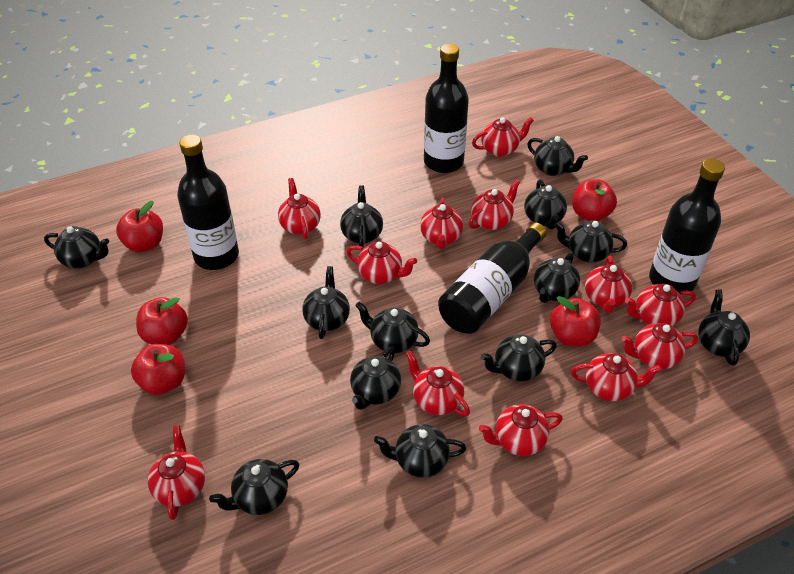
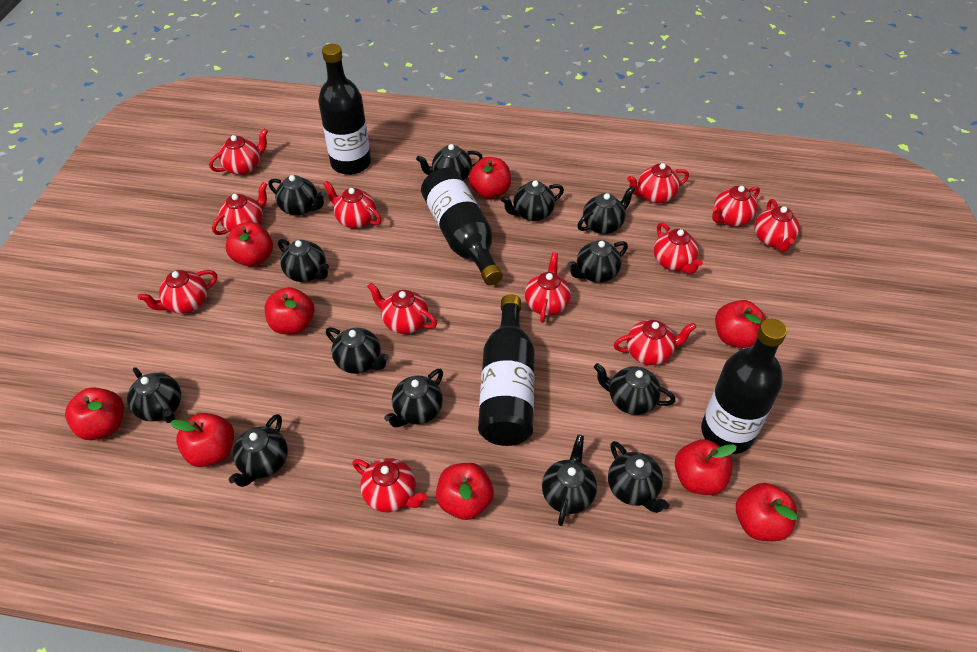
red apple: [116,201,163,252] [131,344,185,395] [136,297,188,345] [550,296,601,346] [572,179,617,221] = 5 -> [65,387,124,440] [170,413,234,467] [225,222,273,267] [265,287,314,334] [436,463,494,520] [469,157,511,199] [675,439,737,495] [715,300,766,348] [736,483,798,541] = 9

